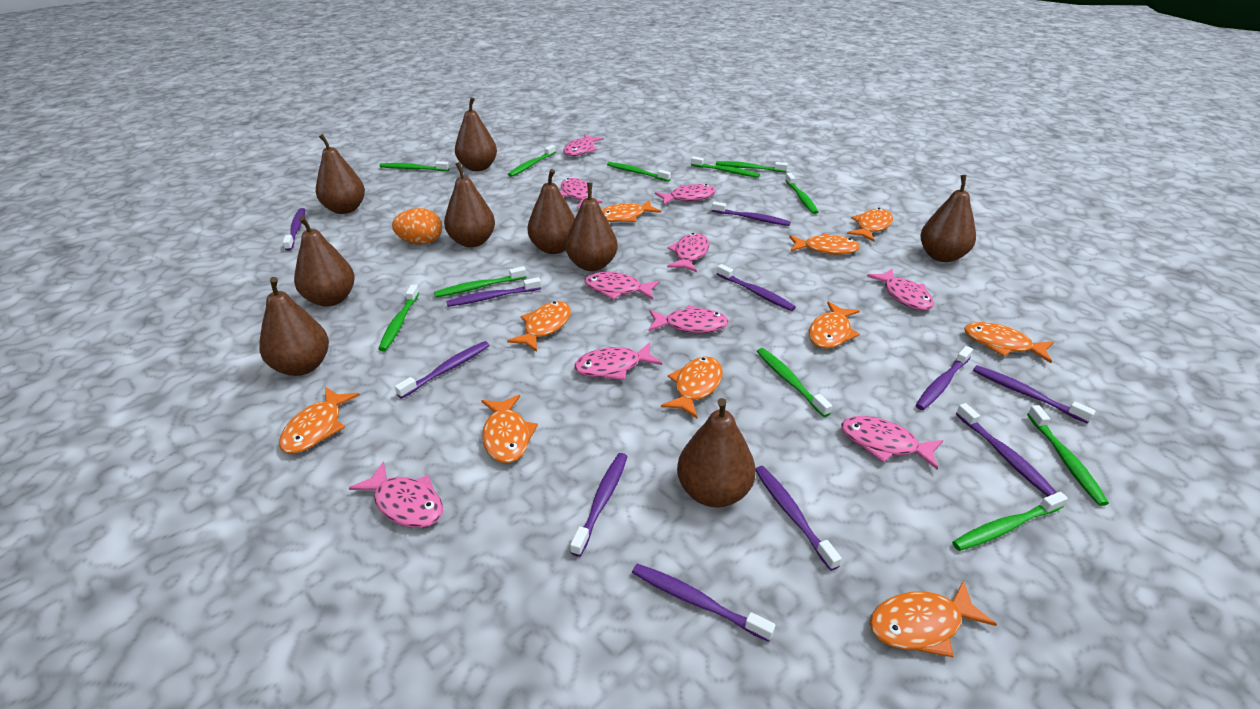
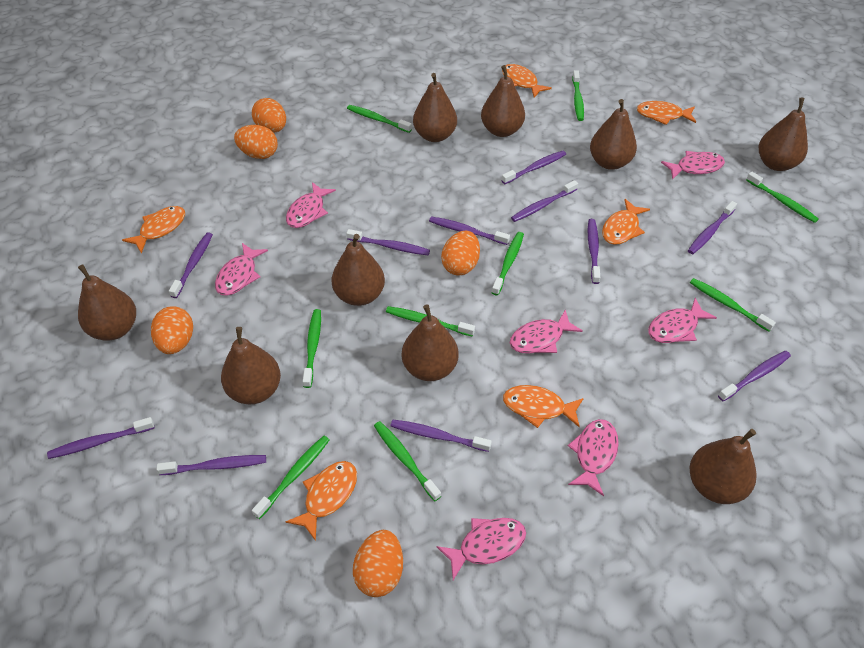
green toothbrush: [378,285,419,351] [380,161,449,171] [434,266,526,297] [508,145,556,177] [607,162,671,182] [691,156,760,178] [716,161,788,172] [757,348,832,417] [785,173,818,214] [952,492,1068,551] [1027,405,1109,506] = 11 -> [252,436,329,519] [303,309,321,388] [347,105,412,133] [374,421,441,501] [386,306,475,337] [492,232,524,295] [572,70,584,121] [690,278,776,332] [746,172,819,223] = 9
orange egg: [392,208,442,245] = 1 -> [151,306,193,354] [234,125,278,159] [252,98,286,133] [353,530,403,597] [441,231,480,275] = 5
orange fish: [279,387,360,454] [481,395,538,463] [507,301,571,352] [602,200,661,222] [661,356,723,418] [789,233,860,255] [809,301,860,349] [847,208,893,242] [870,580,997,657] [964,322,1054,363] = 10 -> [122,206,185,253] [286,461,357,541] [502,64,552,98] [503,385,584,428] [602,199,650,245] [637,101,696,125] = 6
pink fish: [349,461,443,528] [560,178,602,208] [563,134,604,156] [574,342,662,380] [584,272,660,300] [649,305,729,333] [655,184,716,205] [667,233,709,272] [841,416,943,470] [867,269,934,311] = 10 -> [215,243,268,296] [286,182,336,228] [436,518,526,580] [510,310,583,354] [568,419,619,496] [648,298,717,343] [661,151,725,180] = 7

